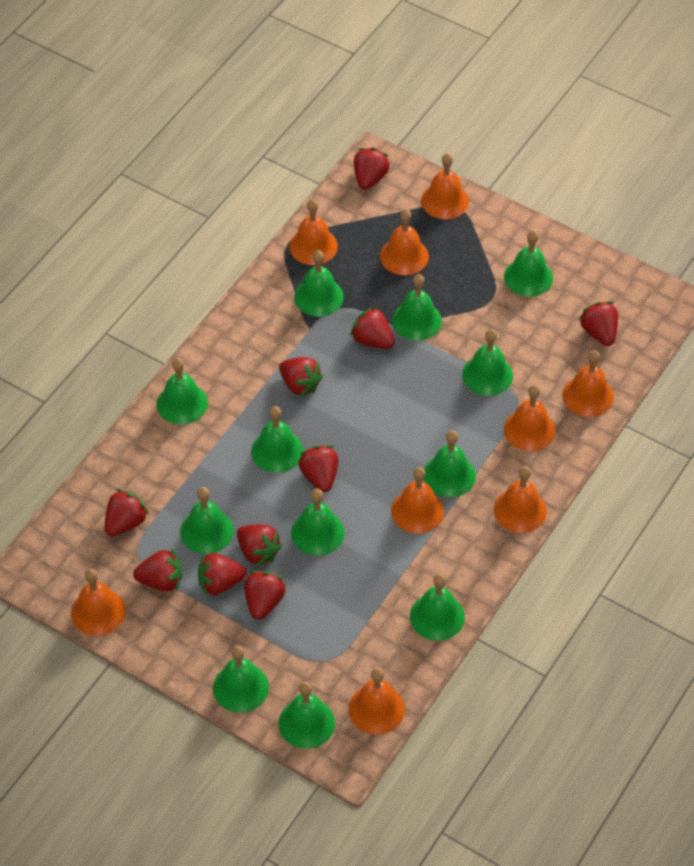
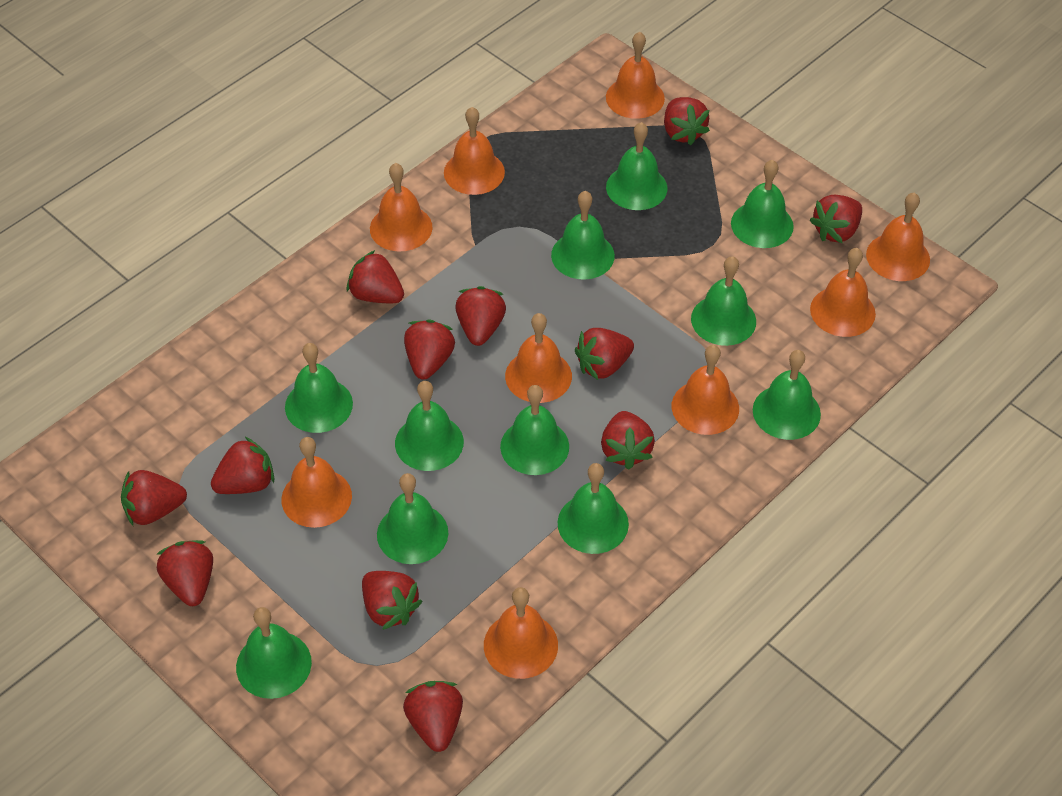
green bell: [157,358,208,425] [180,487,234,554] [213,646,269,713] [251,406,303,473] [279,682,335,749] [291,489,344,555] [294,250,344,317] [392,274,442,341] [410,574,465,641] [424,431,476,497] [462,329,513,396] [504,230,553,297] = 12 -> [236,607,312,699] [285,343,353,433] [377,473,448,564] [395,381,464,471] [500,385,569,475] [551,191,615,280] [558,463,629,554] [606,122,667,210] [691,256,756,346] [731,160,794,248] [753,350,821,440] = 11
red strawberry: [105,489,149,537] [133,549,182,592] [198,553,247,595] [237,524,283,567] [244,571,286,620] [279,357,323,397] [299,445,338,492] [350,307,395,349] [354,147,390,190] [579,302,618,346] = 10 -> [121,470,187,525] [156,540,213,606] [211,437,274,494] [347,250,404,303] [362,571,422,630] [403,681,463,752] [404,320,455,380] [455,286,506,346] [575,328,634,380] [601,411,655,469] [664,97,710,145] [810,195,862,243] = 12

